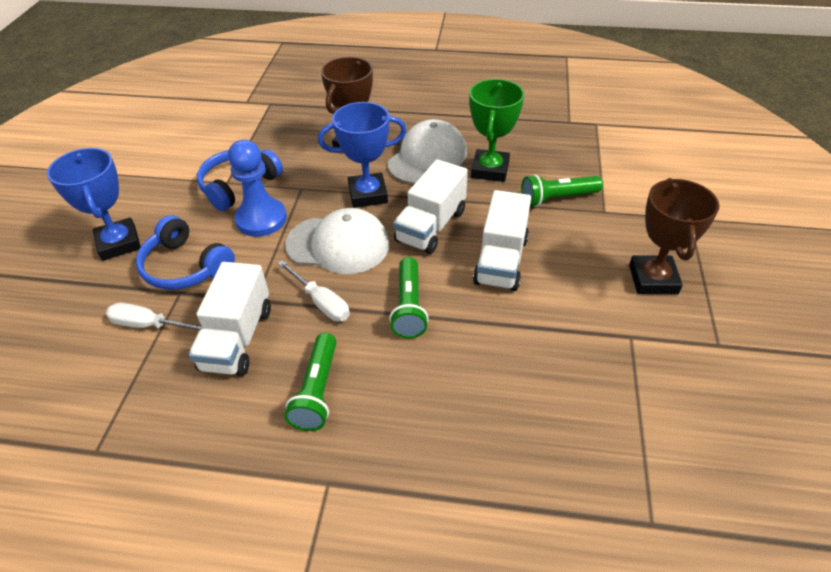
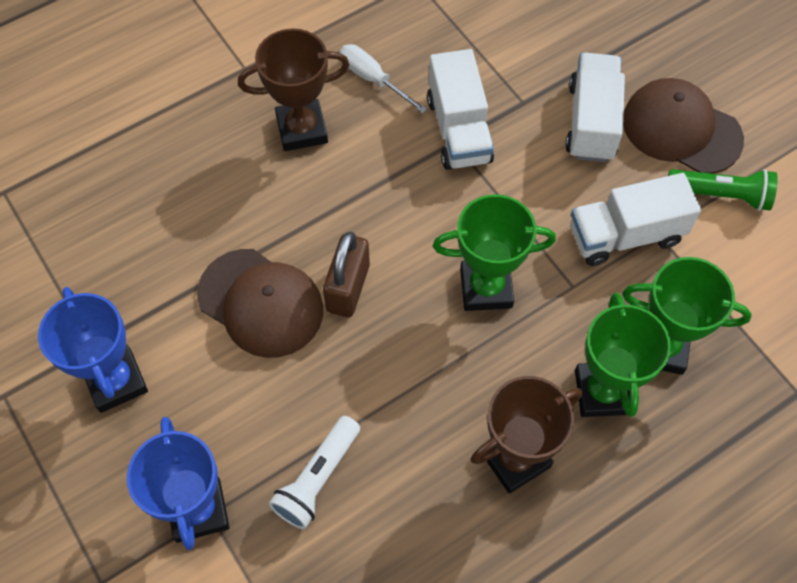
blue headphones: [136,215,235,290] [197,150,283,211] = 2 -> none = 0
blue pawn: [228,140,287,237] = 1 -> none = 0
brown cap: none = 0 -> [197,249,323,358] [623,78,744,174] = 2
brown padlock: none = 0 -> [323,232,370,317] = 1
green flashlight: [284,333,336,431] [389,257,429,339] [521,174,603,207] = 3 -> [668,169,778,211] = 1
green trophy: [469,79,524,182] = 1 -> [433,194,556,311] [575,293,671,417] [622,257,752,375] = 3
white cap: [285,208,389,274] [388,119,467,184] = 2 -> none = 0
white flashlight: none = 0 -> [269,416,360,529] = 1
white screwdriver: [106,303,202,331] [277,260,350,321] = 2 -> [339,44,427,114] = 1

